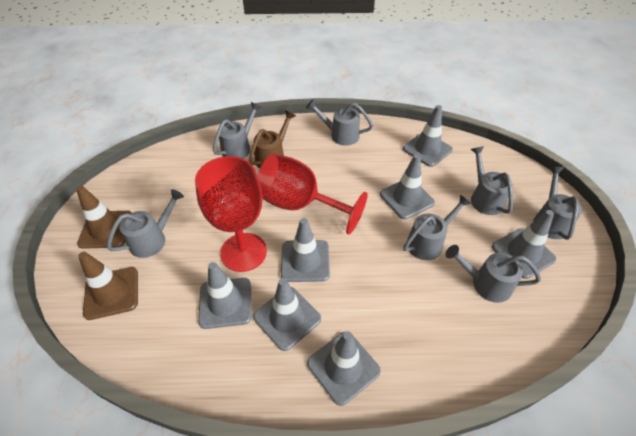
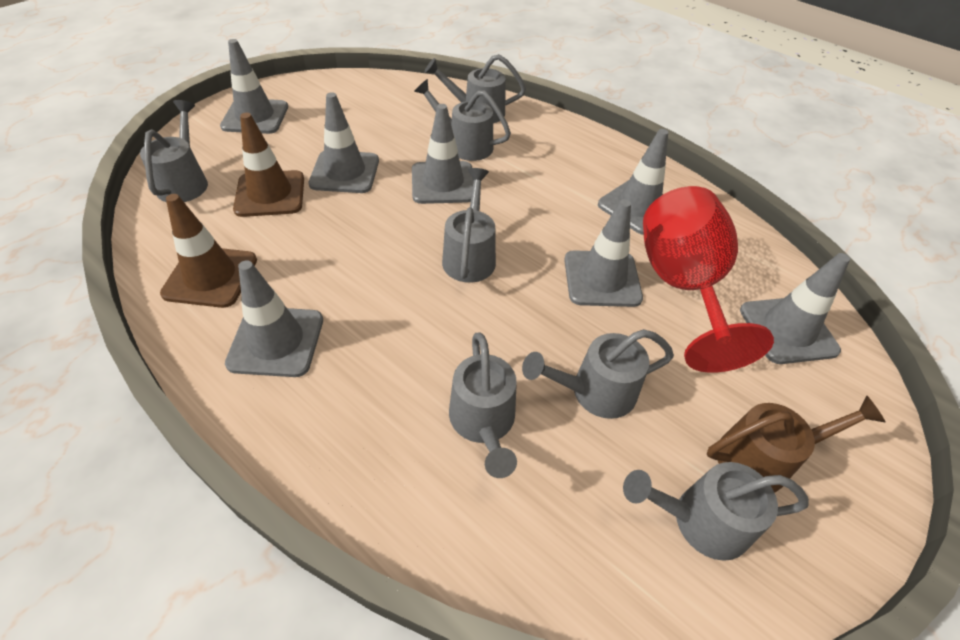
red goblet: [195,156,267,272] [257,154,368,234] = 2 -> [643,186,774,373] = 1

